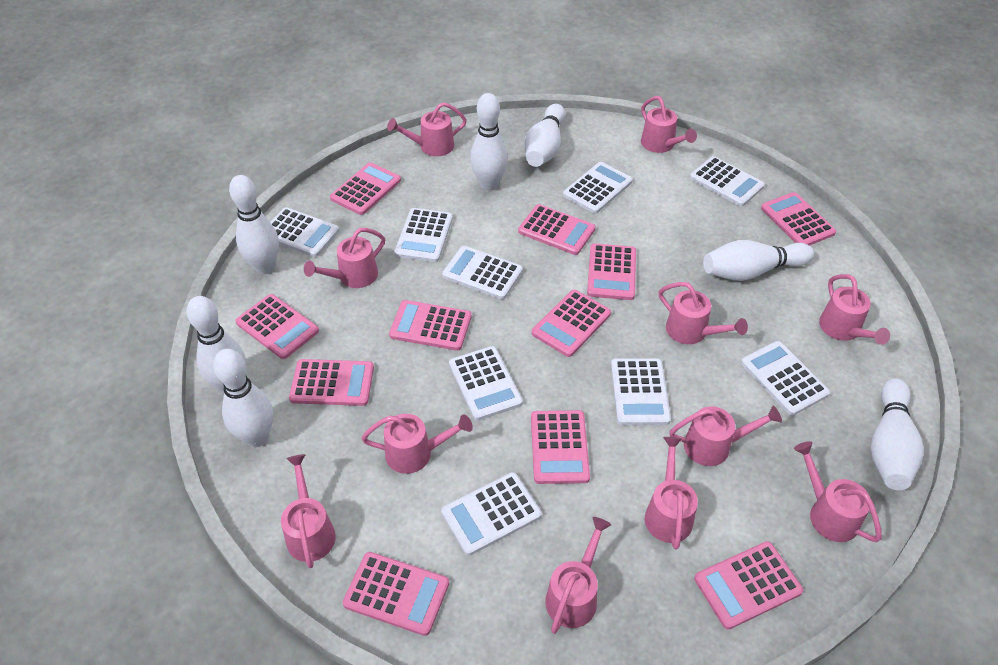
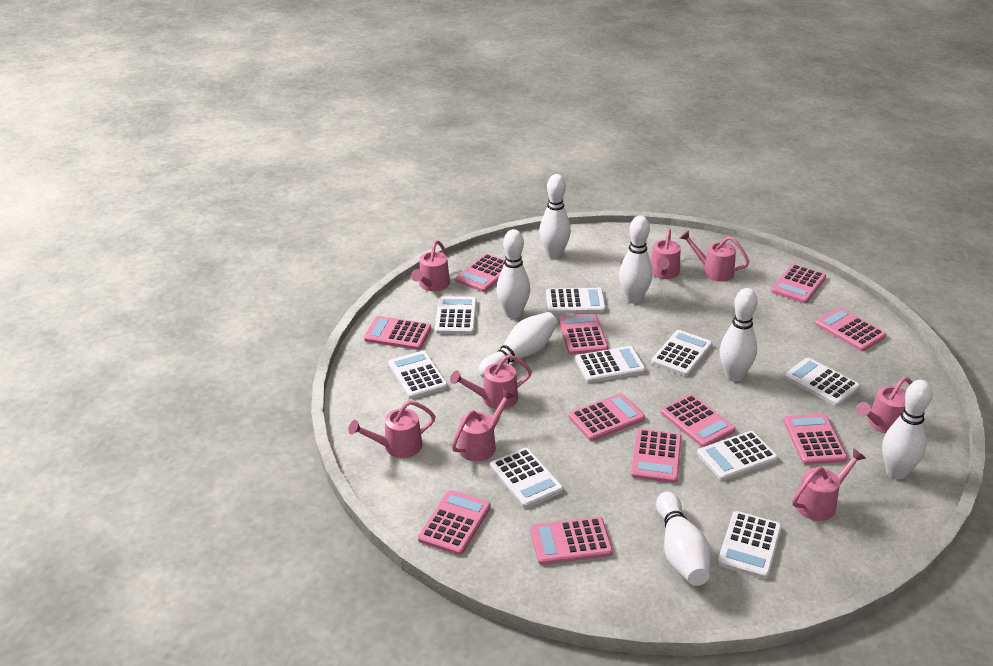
pink watering can: [281,454,336,568] [304,228,385,288] [361,414,473,474] [387,102,467,156] [545,517,611,634] [641,96,697,153] [645,437,698,549] [658,282,748,344] [669,406,782,466] [794,441,882,542] [819,274,890,345] = 11 -> [348,400,436,458] [411,240,450,291] [450,355,532,409] [452,389,515,461] [651,228,681,279] [680,230,749,282] [792,448,866,521] [856,377,913,434] = 8

